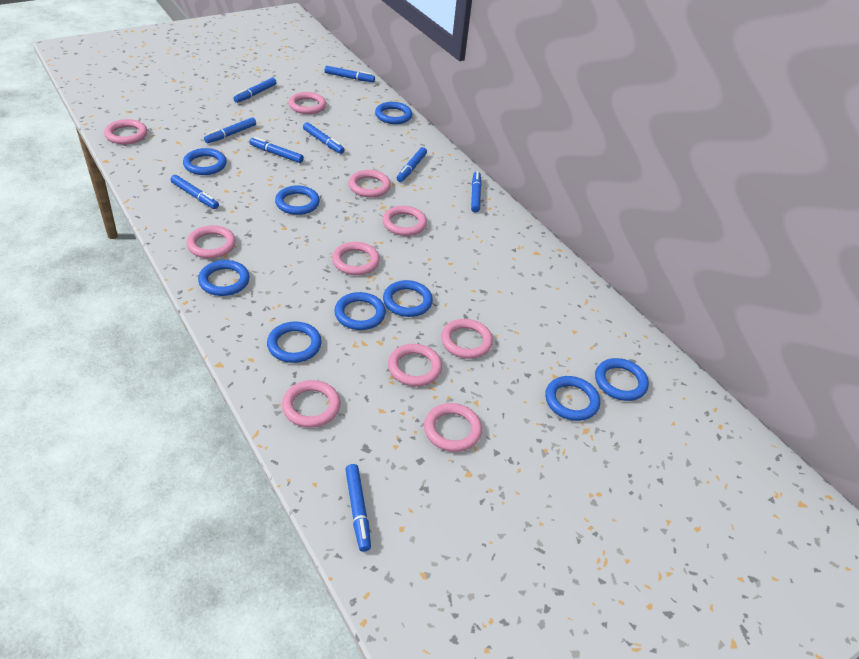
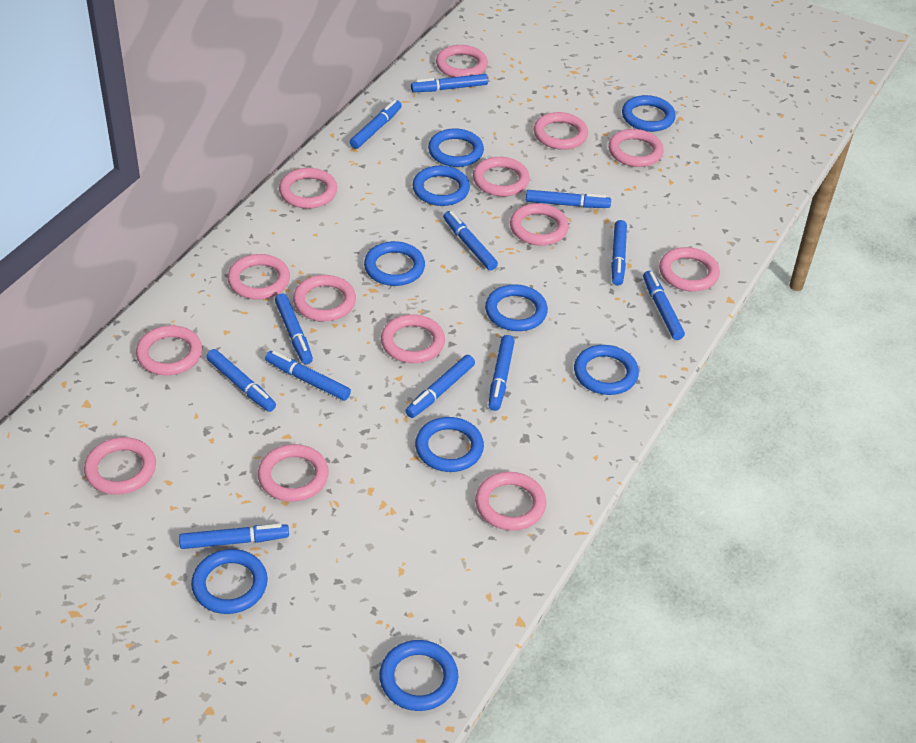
blue marker: [170,175,219,209] [204,117,256,143] [233,78,277,103] [249,137,304,163] [303,122,345,154] [325,66,375,82] [345,464,371,552] [397,147,427,182] [471,171,482,212] = 9 -> [179,524,289,549] [206,349,276,412] [265,351,351,401] [275,293,313,364] [350,100,402,149] [405,355,475,418] [411,74,488,92] [443,211,498,270] [489,335,515,411] [526,190,611,208] [611,220,627,286] [643,271,685,340] = 12
pink ring: [104,119,148,145] [187,225,236,259] [282,380,341,428] [289,92,326,114] [332,242,380,275] [348,170,391,198] [383,206,427,236] [388,344,442,386] [424,403,482,452] [441,319,493,359] = 10 -> [84,437,156,495] [136,325,202,375] [227,254,290,300] [258,444,329,502] [279,168,337,209] [293,275,356,321] [381,314,445,363] [436,45,488,77] [473,157,530,197] [475,472,546,531] [510,203,569,246] [534,112,588,150] [608,129,664,167] [659,247,720,292] = 14

